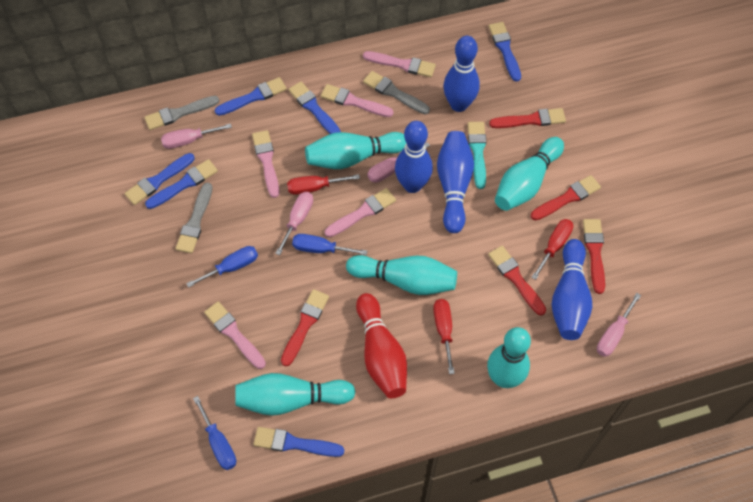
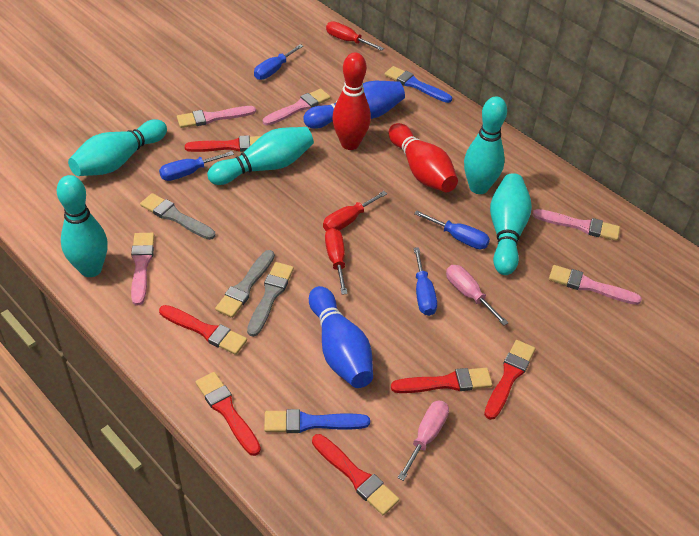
blue bowling pin: [395,121,433,193] [437,131,474,233] [443,36,480,112] [552,239,592,340] = 4 -> [303,81,405,129] [309,286,373,388] = 2
blue brush: [124,153,195,205] [145,159,218,209] [215,77,287,116] [253,427,344,457] [288,82,341,134] [489,22,521,82] = 6 -> [264,409,370,433] [384,66,452,103] = 2
blue screwdriver: [186,246,258,288] [193,396,236,470] [292,234,367,255] = 3 -> [159,151,234,181] [254,44,303,80] [414,210,490,249] [414,247,437,316] = 4
pink screwdriver: [161,124,232,149] [275,192,313,255] [367,142,430,183] [597,293,641,357] = 4 -> [398,401,449,481] [446,265,508,325] = 2
red bowling pin: [356,293,407,398] = 1 -> [332,52,371,150] [389,123,458,192] = 2
red brush: [281,289,329,367] [488,246,546,315] [489,108,566,128] [531,175,601,220] [583,219,605,294] = 5 -> [159,305,247,355] [185,135,261,152] [196,372,261,456] [312,434,399,515] [391,368,493,393] [484,340,535,420] = 6
turquoise brush: [468,122,487,189] = 1 -> none = 0

